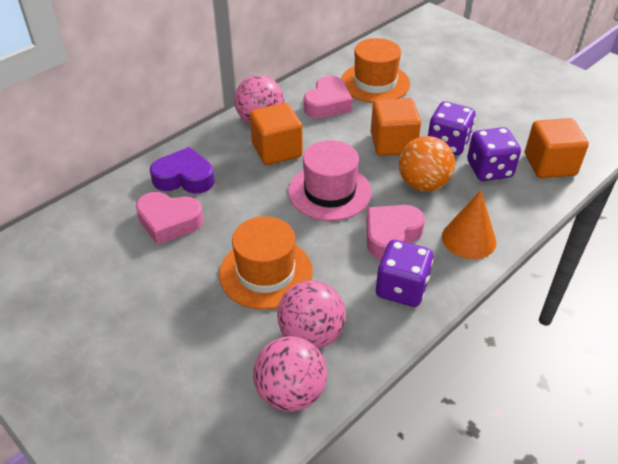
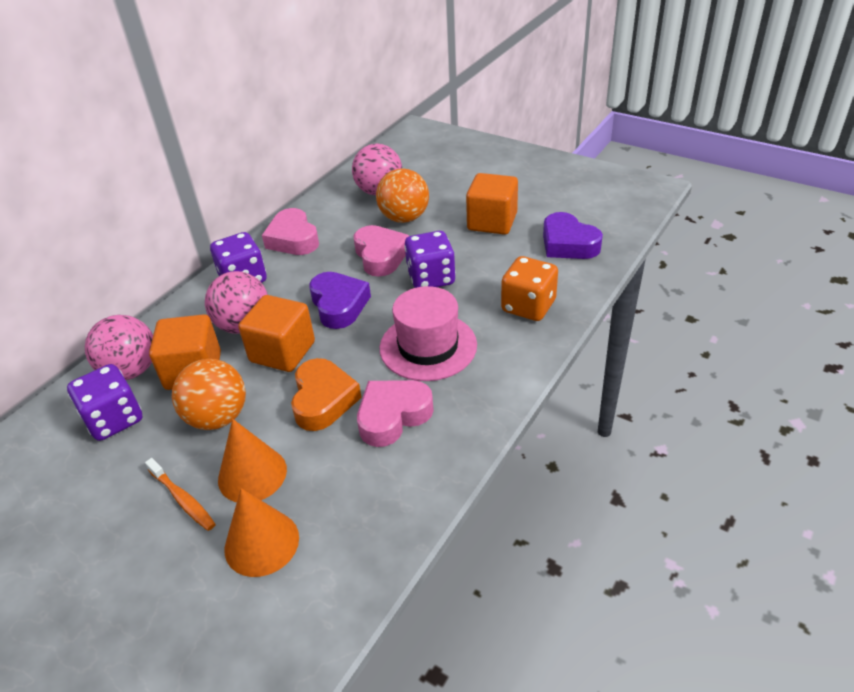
orange ball: [399,136,455,192] = 1 -> [172,359,246,430] [376,168,429,223] = 2
orange cone: [442,190,496,259] = 1 -> [218,419,287,502] [225,488,299,577] = 2
orange dice: none = 0 -> [501,256,558,321] = 1
orange hat: [219,216,313,310] [341,38,410,103] = 2 -> none = 0
orange heart: none = 0 -> [291,358,362,431] = 1
orange toothbrush: none = 0 -> [145,458,216,531] = 1
purple heart: [150,147,214,194] = 1 -> [309,272,371,329] [543,212,603,259] = 2

